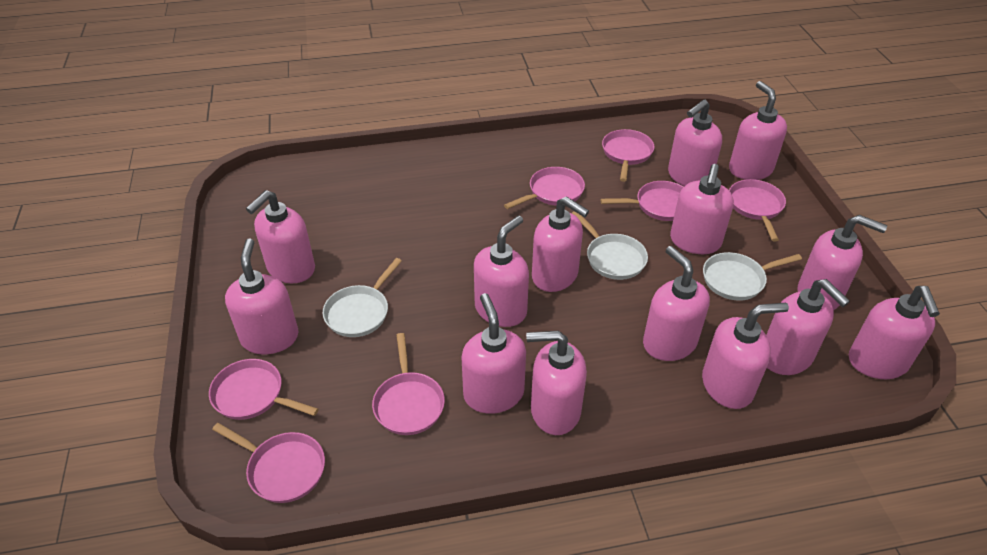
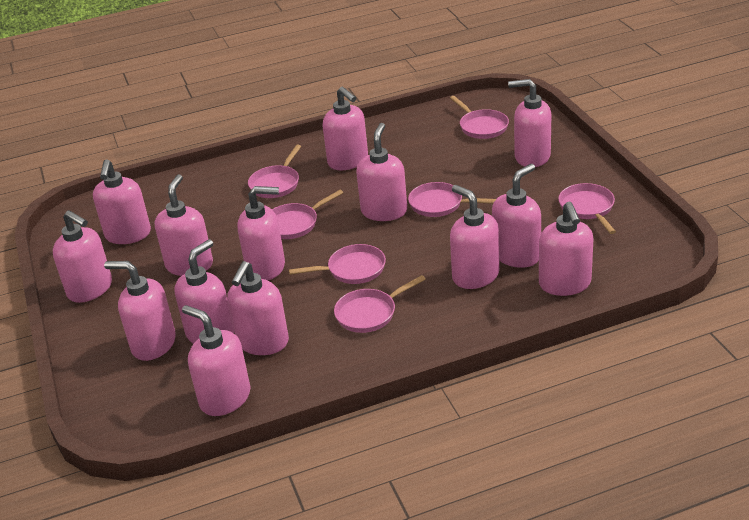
white pan: [323,258,402,337] [572,211,648,280] [703,252,802,301] = 3 -> none = 0

